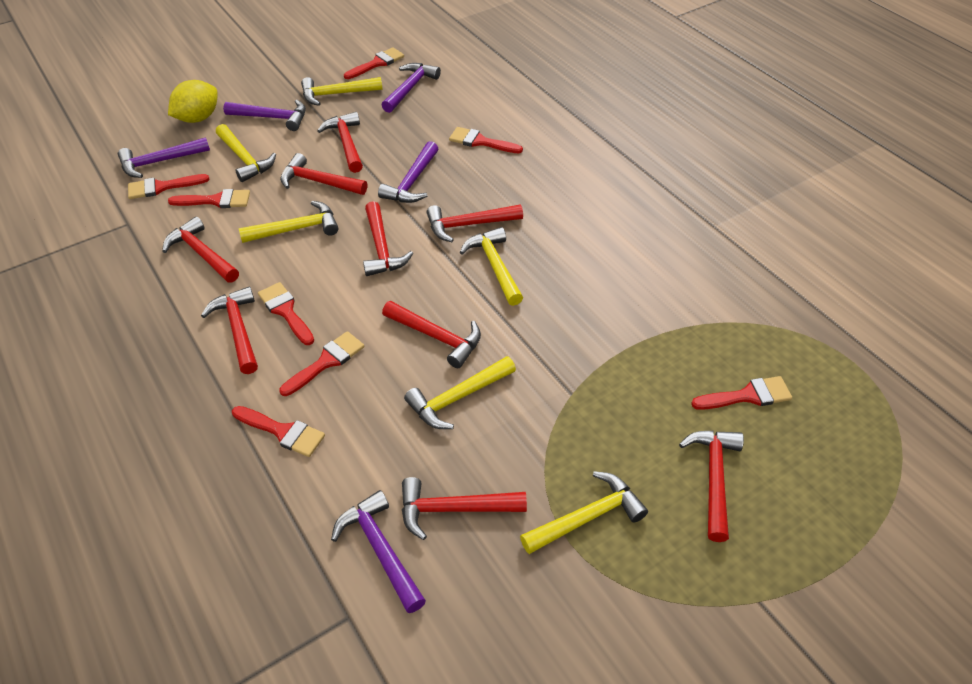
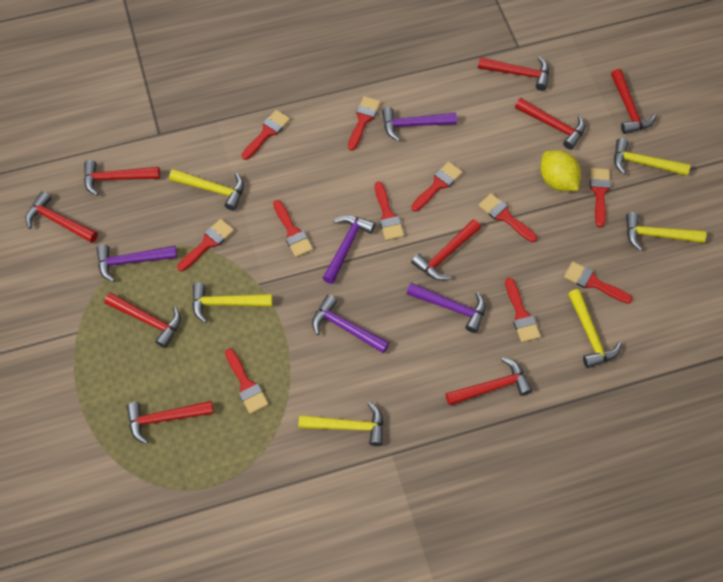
red brush: [128,174,209,199] [168,189,250,208] [232,406,325,457] [258,282,314,345] [279,331,365,396] [344,47,404,79] [449,127,523,153] [691,376,792,410] = 8 -> [177,219,234,271] [225,348,269,414] [242,110,290,160] [273,200,313,257] [348,96,381,151] [375,182,404,241] [411,162,463,211] [479,193,537,242] [505,278,541,342] [564,262,633,304] [590,168,611,227] = 11

